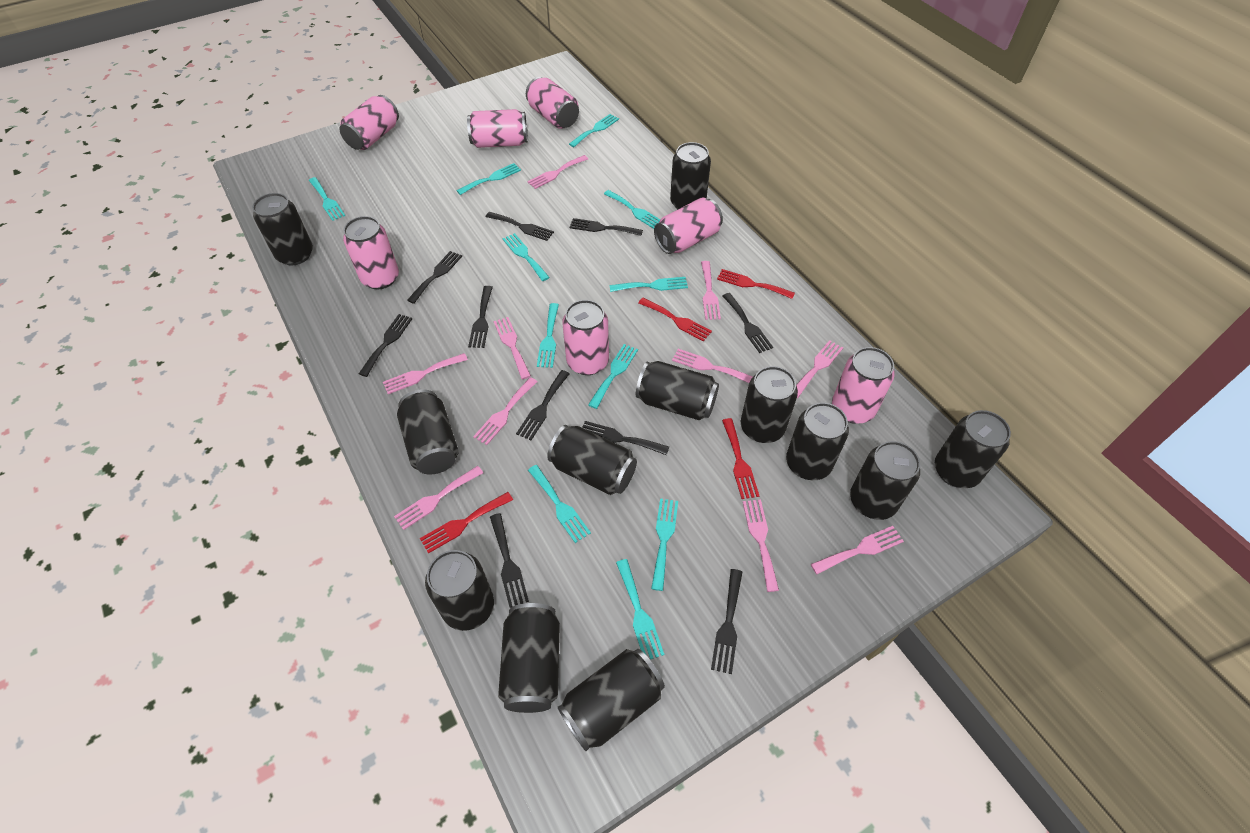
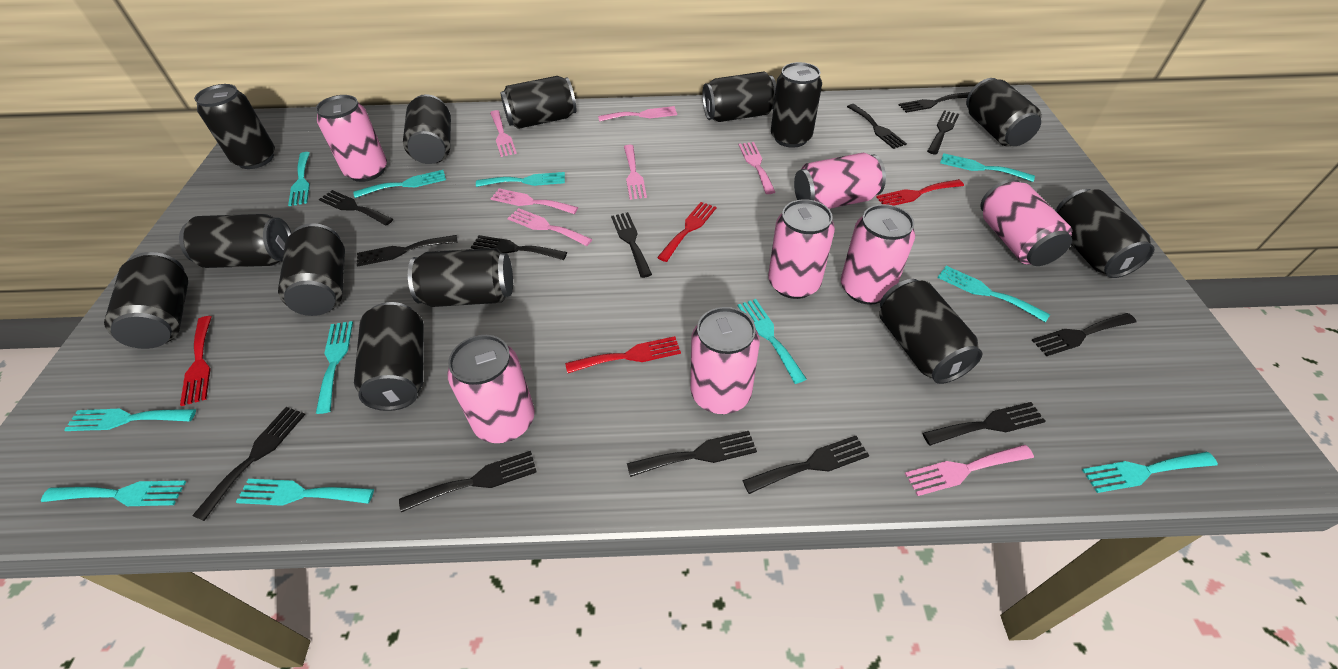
black can: [252,193,313,265] [397,389,459,475] [425,550,494,631] [498,603,560,713] [547,425,637,495] [558,649,665,751] [636,361,719,420] [670,142,711,209] [741,366,798,443] [786,403,849,480] [850,441,920,520] [935,410,1011,488] = 12 -> [104,252,188,349] [179,214,292,268] [194,84,275,169] [278,223,345,316] [354,302,424,411] [403,94,451,164] [408,248,513,307] [500,76,576,129] [702,72,776,122] [771,62,822,148] [879,279,982,384] [966,78,1041,146] [1055,189,1155,278] = 13
black fork: [359,314,412,377] [407,251,462,304] [468,286,493,348] [486,212,554,241] [490,513,529,608] [516,370,570,440] [570,218,643,236] [583,421,669,455] [711,569,742,674] [723,293,773,353] = 10 -> [192,407,305,521] [319,190,393,225] [357,235,458,267] [399,451,536,512] [471,235,567,260] [611,212,652,278] [627,431,757,477] [742,436,869,494] [847,104,907,149] [899,92,970,113] [922,402,1046,446] [927,110,959,155] [1032,313,1136,356] = 13
pink fork: [383,353,468,394] [394,466,483,530] [473,377,537,445] [494,317,531,379] [527,155,588,189] [672,349,753,383] [701,261,721,320] [743,500,779,592] [796,340,843,398] [811,526,904,574] = 10 -> [490,110,517,157] [491,188,578,214] [507,208,592,246] [598,106,677,122] [624,145,647,200] [739,142,775,194] [905,445,1034,496] = 7

